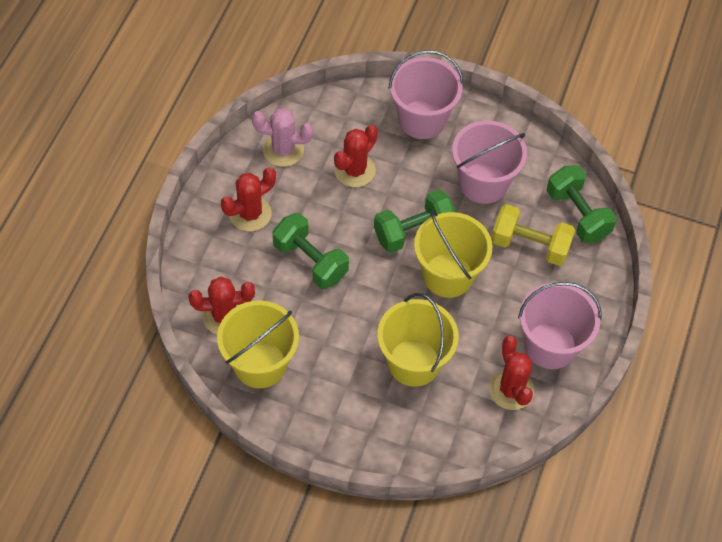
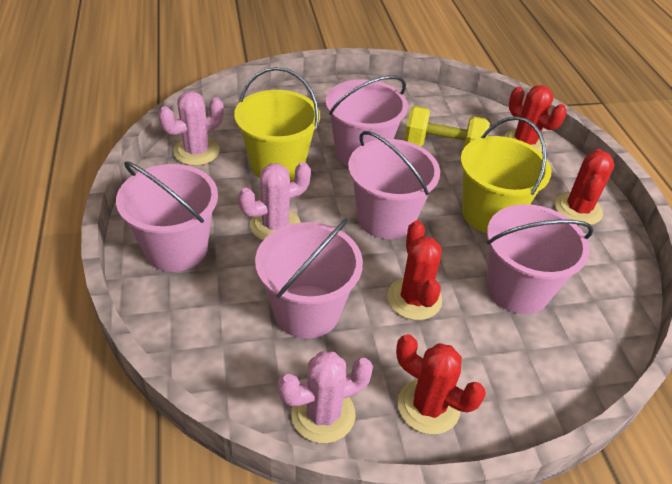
green dumbbell: [272,213,349,289] [374,190,455,253] [546,165,617,243] = 3 -> none = 0
pink bucket: [388,50,463,139] [452,120,527,204] [518,282,601,369] = 3 -> [116,161,218,272] [255,219,363,339] [326,75,408,166] [348,131,440,239] [487,204,593,314] = 5
pink cactus: [252,108,313,167] = 1 -> [158,91,224,166] [238,162,311,240] [278,351,373,443] = 3
yellow bucket: [217,300,299,388] [377,293,459,387] [414,211,492,298] = 3 -> [234,67,320,181] [460,116,551,233] = 2

